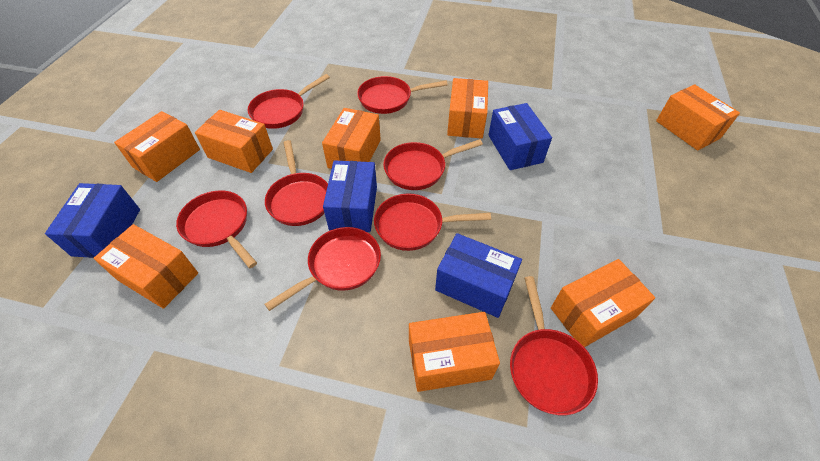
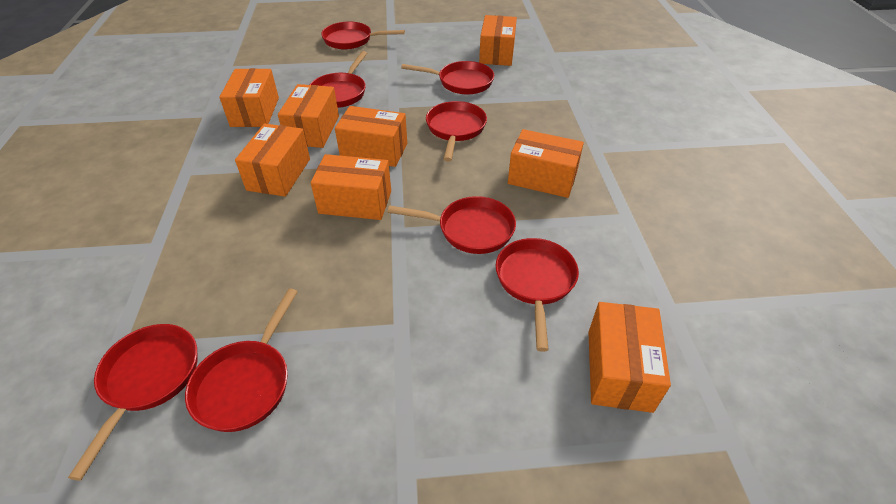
blue box: [45,183,140,258] [323,161,377,232] [435,233,522,318] [488,103,552,170] = 4 -> none = 0

